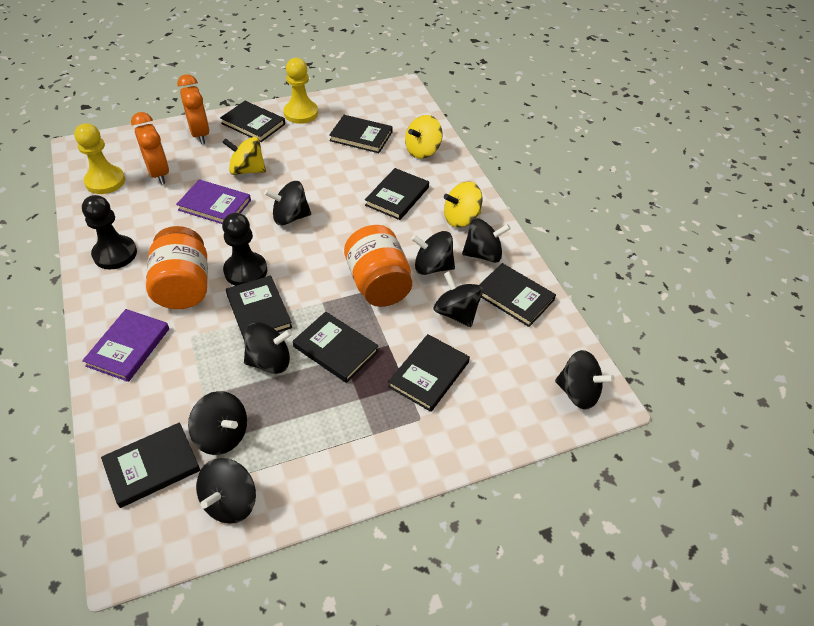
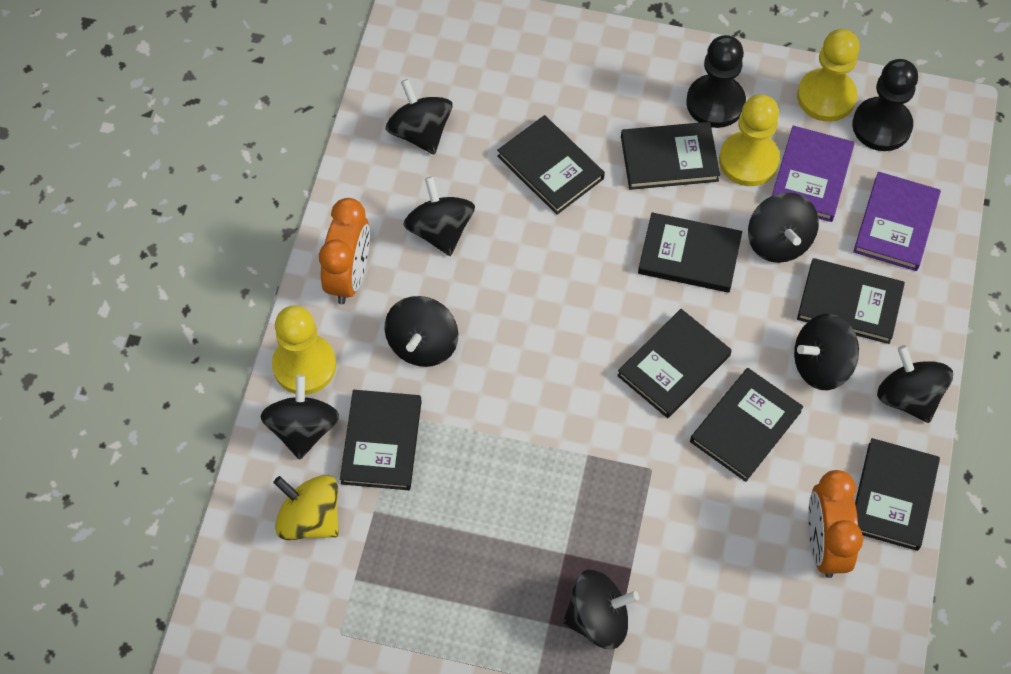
orange jar: [146,226,208,309] [344,225,412,307] = 2 -> none = 0
yellow pawn: [74,123,125,194] [284,58,318,124] = 2 -> [272,306,336,395] [719,94,780,186] [797,29,860,122] = 3
yellow spinning top: [222,137,266,175] [405,115,443,159] [444,181,482,228] = 3 -> [273,475,339,540] = 1

